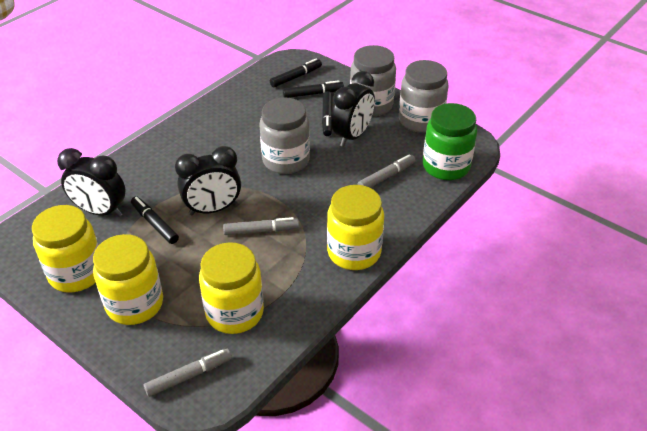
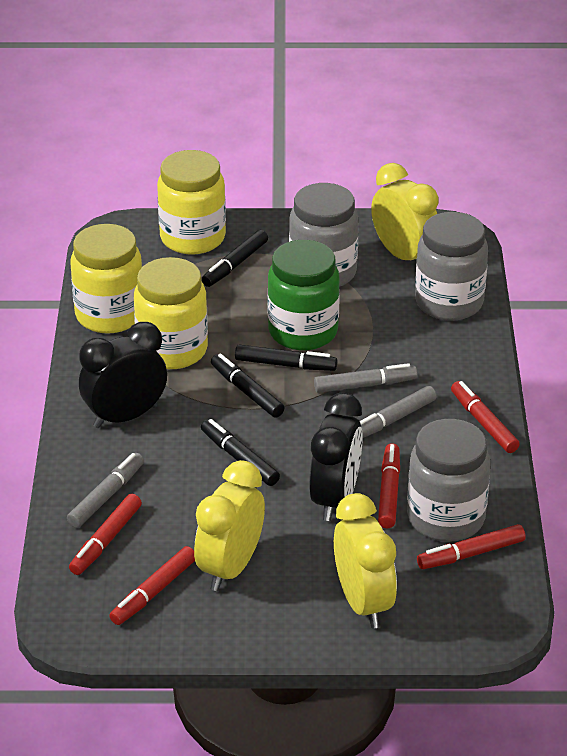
black clock: [57,148,126,217] [175,146,241,215] [331,71,375,147] = 3 -> [79,322,167,428] [309,393,363,521] = 2
red marker: none = 0 -> [69,494,142,575] [109,546,195,625] [378,443,400,528] [417,524,525,569] [451,381,520,453] = 5
yellow clock: none = 0 -> [194,460,265,591] [334,493,397,628] [371,163,439,261] = 3
yellow jar: [32,205,99,293] [93,234,163,325] [199,242,264,334] [327,185,384,270] = 4 -> [71,224,142,333] [134,257,208,369] [157,150,226,255] = 3

